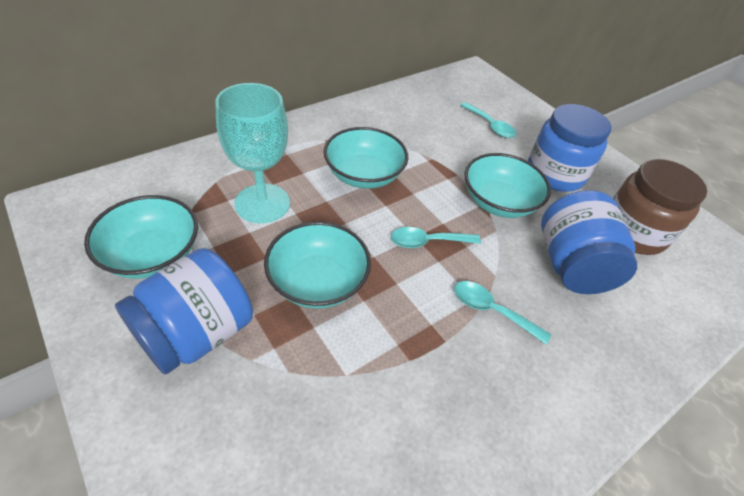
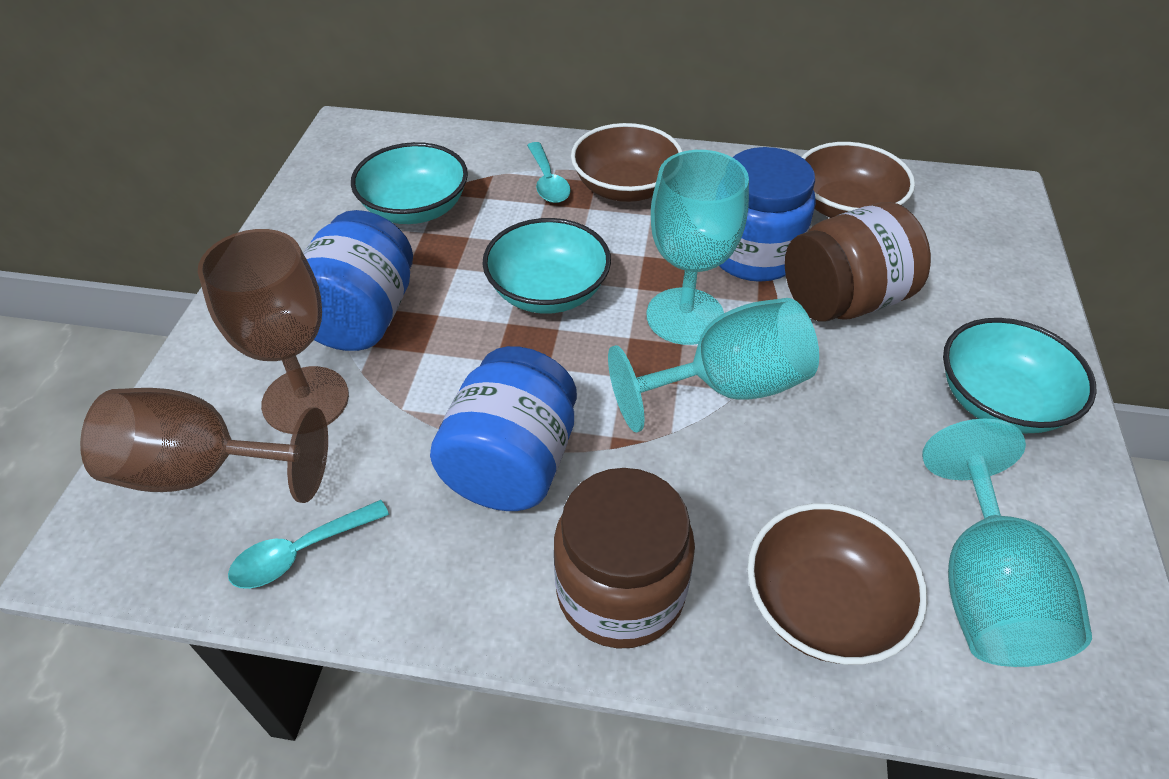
brown bowl: none = 0 -> [571,123,683,202] [747,503,927,665] [802,142,915,218] = 3
brown goblet: none = 0 -> [80,388,328,503] [198,229,349,434] = 2
brown jar: [613,159,707,255] = 1 -> [554,468,695,649] [785,202,931,322] = 2
turquoise bowl: [84,195,198,279] [264,221,371,309] [324,127,408,189] [465,153,551,218] = 4 -> [351,142,468,224] [482,218,611,314] [943,318,1097,434] = 3
turquoise goblet: [215,83,290,223] = 1 -> [608,298,819,432] [647,150,749,345] [922,419,1092,667] = 3
turquoise spoon: [391,227,481,248] [454,281,551,345] [460,102,517,138] = 3 -> [228,500,389,589] [527,142,571,203] = 2

